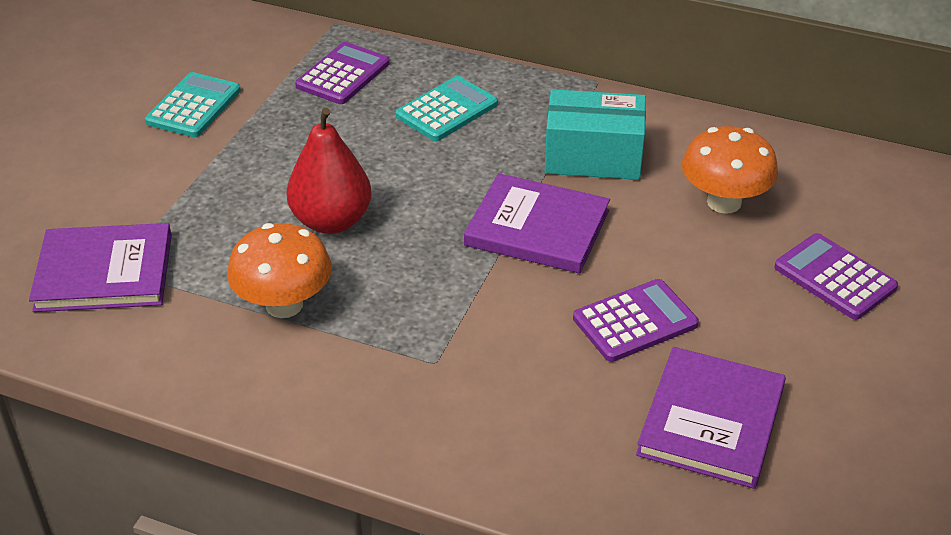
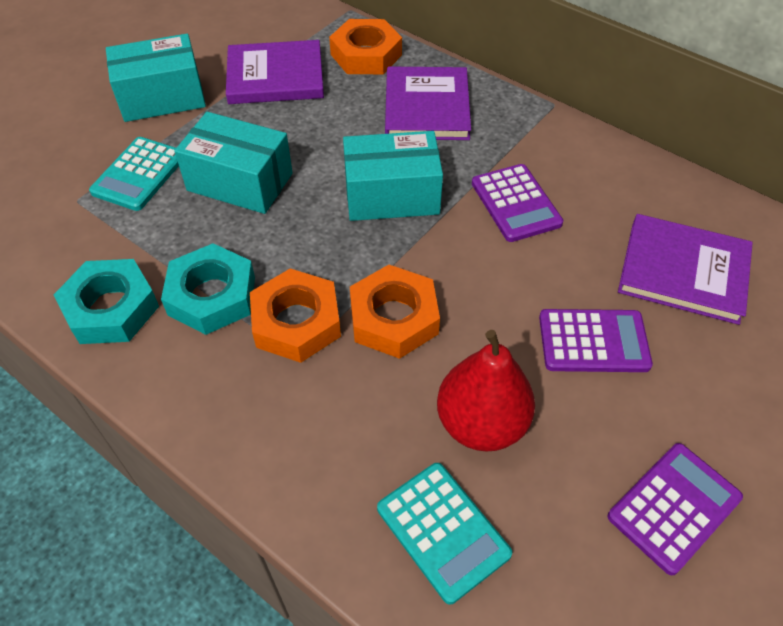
orange mushroom: [227,223,332,318] [682,126,778,214] = 2 -> none = 0
orange nut: none = 0 -> [250,268,341,363] [329,19,402,74] [350,265,440,359] = 3
turquoise box: [545,89,646,180] = 1 -> [106,34,206,122] [174,112,293,214] [343,131,443,221] = 3
turquoise nut: none = 0 -> [54,259,159,344] [161,243,255,335] = 2

